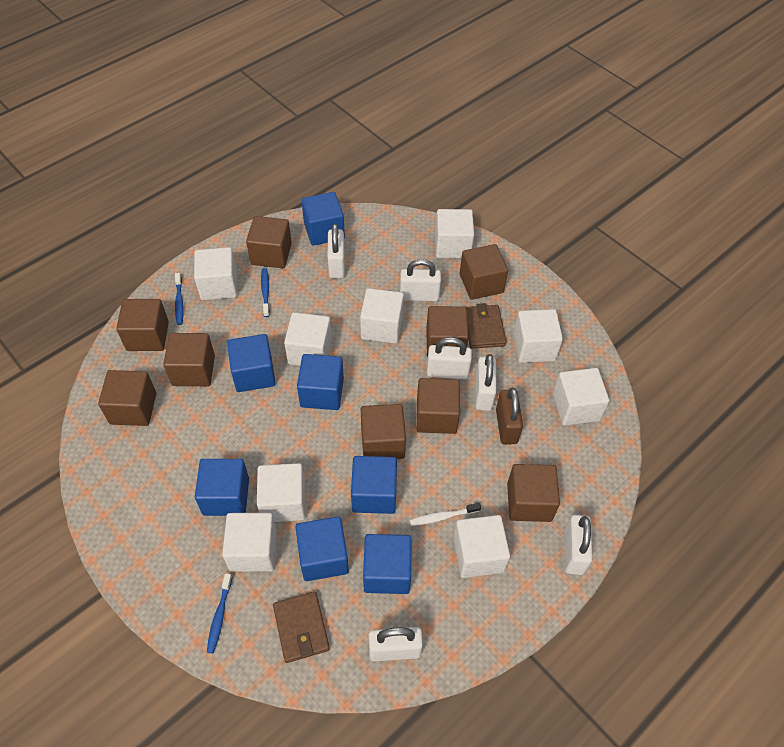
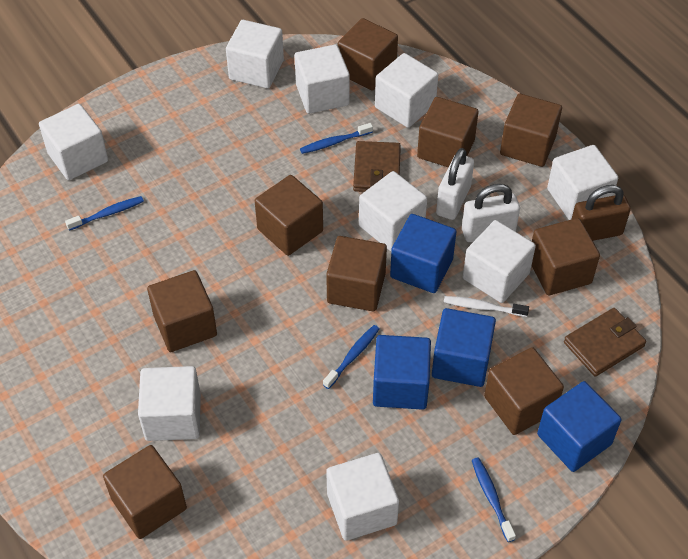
blue cube: [195,459,249,516] [227,334,276,392] [295,517,349,581] [297,354,344,410] [301,192,345,246] [351,456,397,514] [363,534,412,594] = 7 -> [373,335,431,410] [390,214,457,293] [432,308,496,387] [537,381,621,472] = 4
blue toothbrush: [175,273,184,325] [207,573,232,653] [261,268,270,317] = 3 -> [65,196,144,231] [300,123,373,154] [323,325,379,389] [472,457,516,542] = 4
white padlock: [328,224,345,278] [369,627,423,661] [400,259,441,301] [427,337,472,379] [475,354,497,411] [564,515,592,575] = 6 -> [436,148,474,220] [462,184,520,242] = 2

